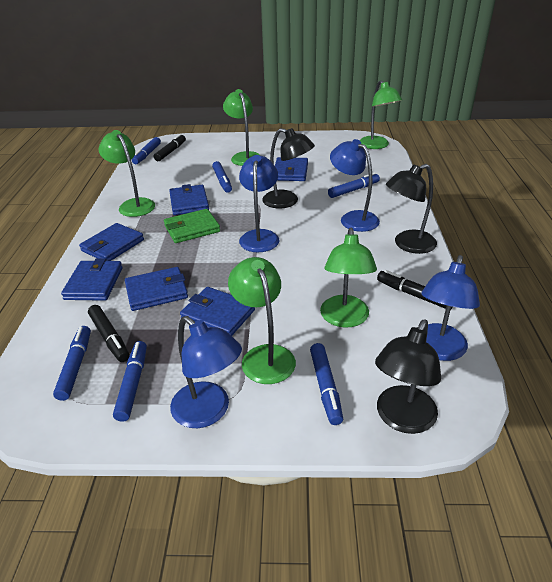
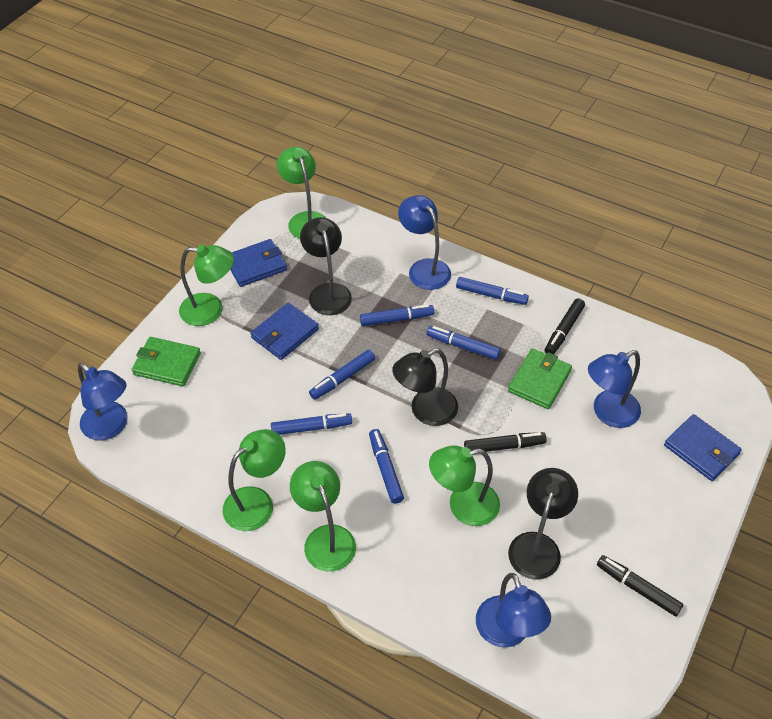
blue wallet: [61,258,123,301] [79,223,144,261] [125,267,188,311] [169,184,209,215] [180,287,255,336] [275,157,308,181] = 6 -> [230,239,287,287] [251,303,319,360] [664,414,742,481] = 3
green wallet: [164,209,220,243] = 1 -> [132,337,201,386] [508,349,572,409] = 2

